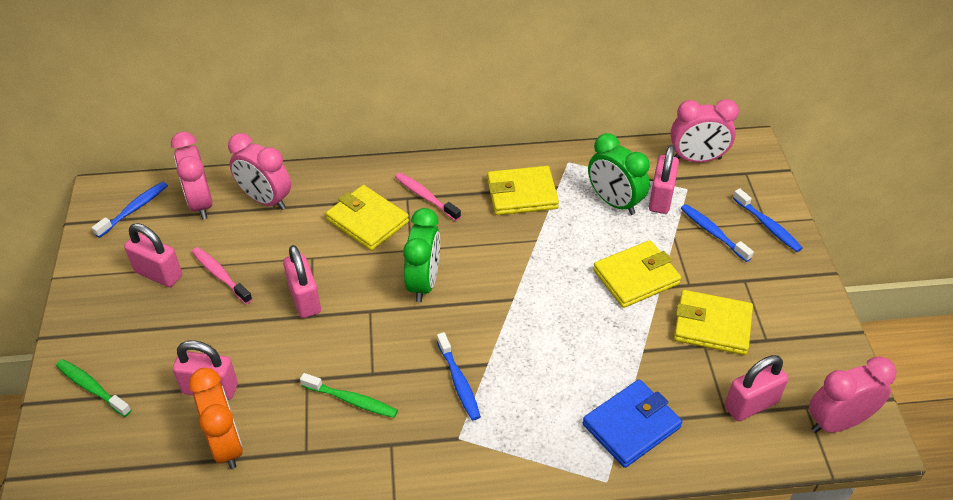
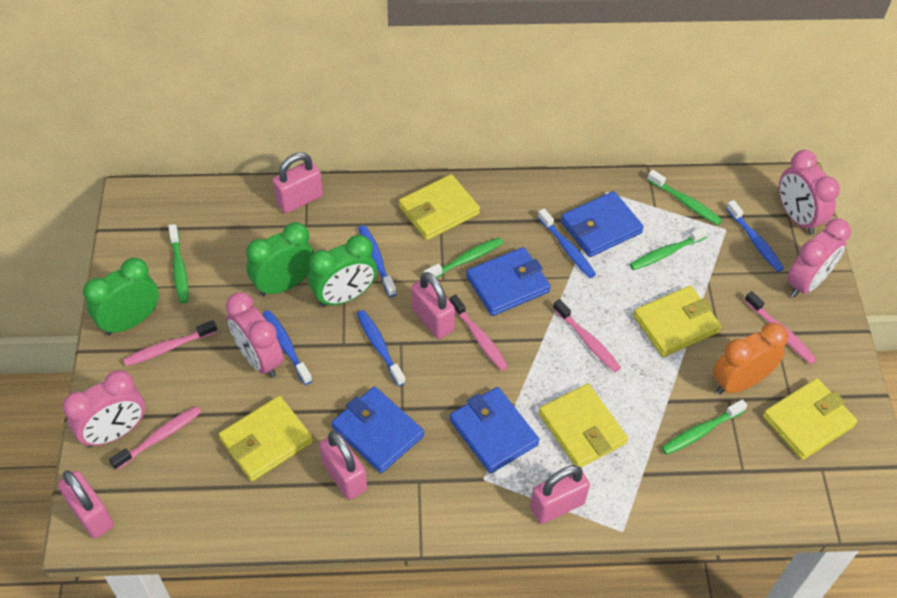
blue toothbrush: [92,182,168,238] [437,332,481,421] [681,204,754,262] [733,188,803,252] = 4 -> [262,310,312,385] [357,310,406,386] [358,225,397,297] [538,209,596,278] [726,200,784,272] = 5
blue wallet: [583,379,682,468] = 1 -> [331,386,424,473] [450,387,539,473] [466,247,551,316] [561,191,644,257] = 4
green clock: [403,208,440,302] [588,133,650,215] = 2 -> [83,258,159,335] [246,222,314,296] [308,235,377,307] = 3
green toothbrush: [56,359,131,417] [300,373,398,418] = 2 -> [168,224,189,303] [424,237,503,278] [630,226,709,270] [647,170,722,225] [662,399,747,455] = 5
pink toothbrush: [192,247,252,304] [395,172,461,221] = 2 -> [109,406,201,470] [123,320,217,366] [450,295,508,371] [553,299,621,372] [744,291,817,364] = 5
yellow wallet: [326,185,409,251] [487,166,559,215] [593,240,681,308] [674,290,753,355] = 4 -> [219,396,313,481] [399,174,480,240] [539,384,628,467] [633,286,722,357] [763,378,857,460] = 5

